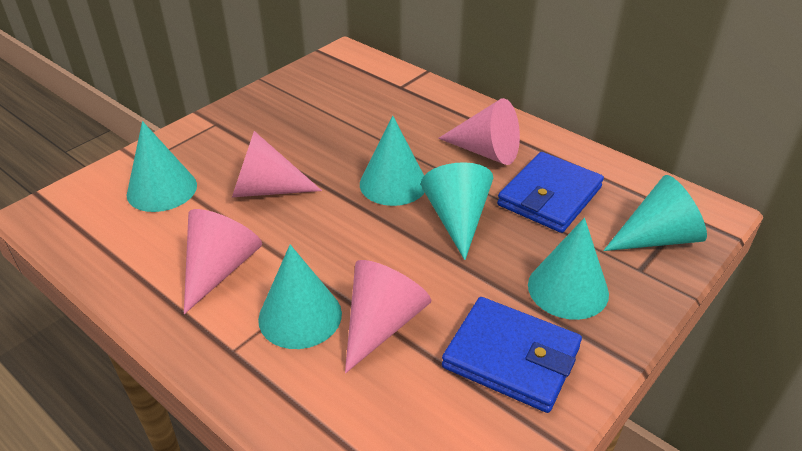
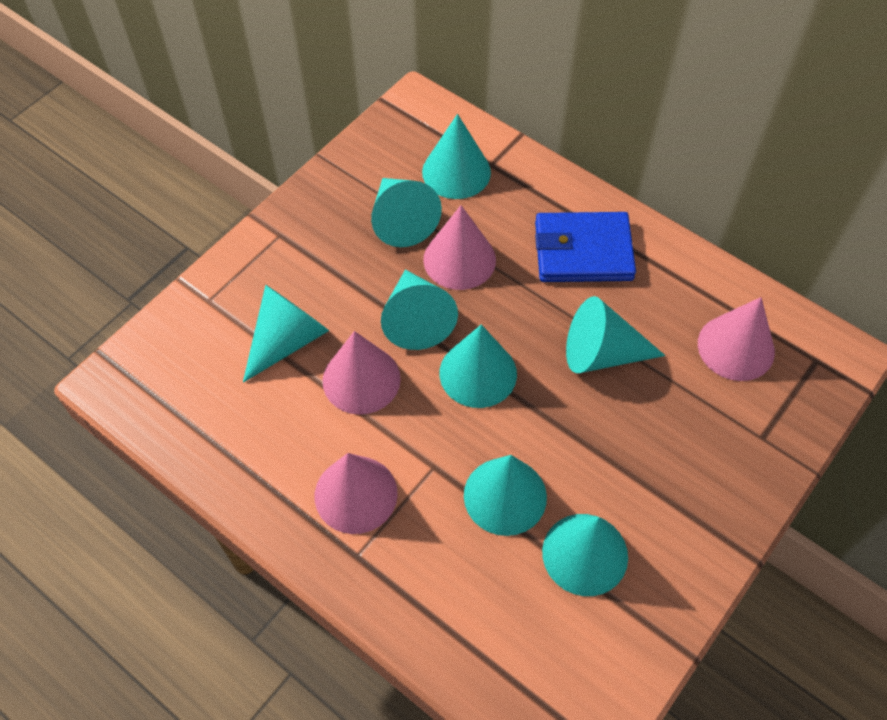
blue wallet: [442,297,582,413] [497,152,604,233] = 2 -> [535,212,636,282] = 1
turquoise cone: [126,121,197,212] [258,245,342,349] [360,116,425,206] [421,162,493,260] [528,218,609,320] [603,175,707,251] = 6 -> [243,285,329,383] [371,178,442,247] [381,270,458,350] [422,114,491,199] [439,324,517,408] [464,455,547,536] [542,514,628,596] [566,296,665,373] = 8

